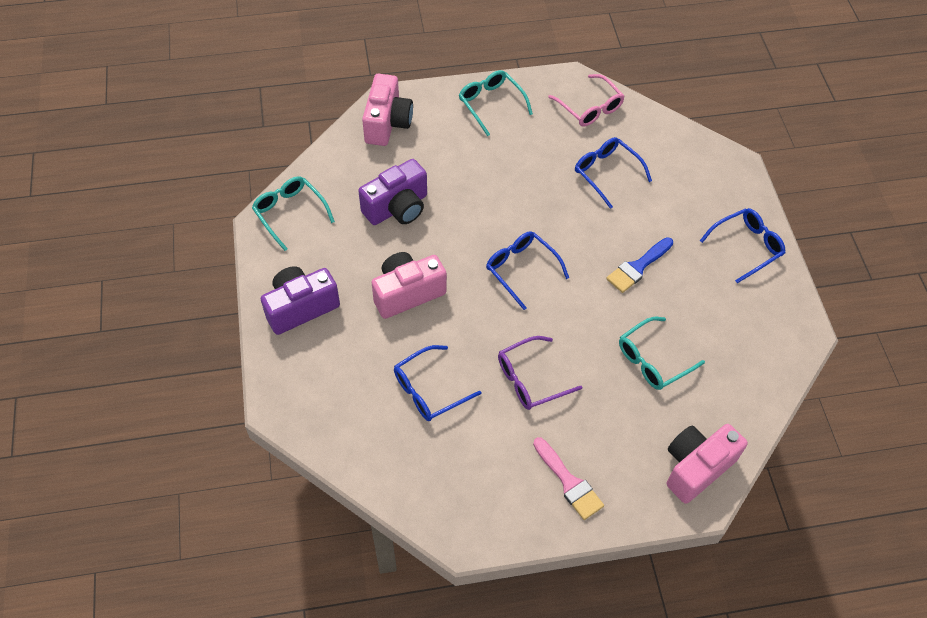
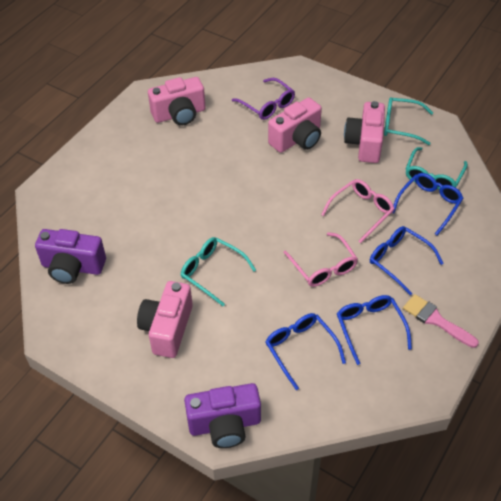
blue brush: [606,237,673,293] = 1 -> none = 0
pink camera: [362,74,413,146] [371,252,447,319] [666,424,748,504] = 3 -> [137,281,193,358] [148,77,206,125] [268,97,322,153] [344,101,385,163] = 4
pink glasses: [548,74,625,127] = 1 -> [283,232,358,287] [321,179,394,243] = 2

